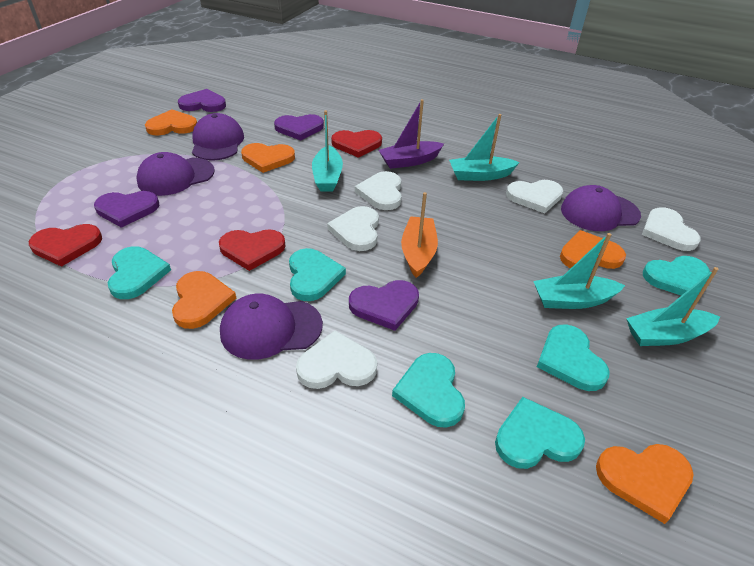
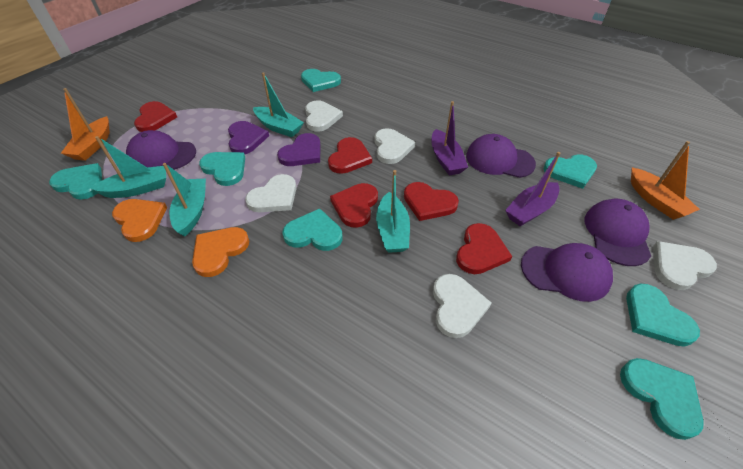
orange boat: [401,192,438,278] = 1 -> [61,88,110,161] [631,141,700,220] = 2
orange heart: [145,110,197,135] [172,271,236,329] [241,143,295,173] [560,230,626,269] [596,444,693,524] = 5 -> [112,199,167,242] [192,227,249,277] = 2
purple boat: [378,99,444,169] = 1 -> [431,101,468,176] [505,152,560,226] = 2
purple heart: [94,191,159,228] [178,89,226,112] [274,114,324,141] [349,280,419,331] = 4 -> [228,121,269,154] [277,133,321,166] = 2
red heart: [29,224,102,267] [219,229,286,271] [331,130,382,158] = 3 -> [134,101,177,132] [328,137,372,174] [330,183,378,228] [404,182,459,221] [456,223,512,274] = 5
turquoise heart: [108,246,171,299] [289,248,346,301] [392,353,465,428] [495,397,585,469] [537,324,610,391] [643,256,710,296] = 6 -> [49,163,102,200] [199,152,245,186] [282,208,343,251] [301,69,341,92] [544,154,597,189] [620,358,704,440] [626,284,700,347] = 7

